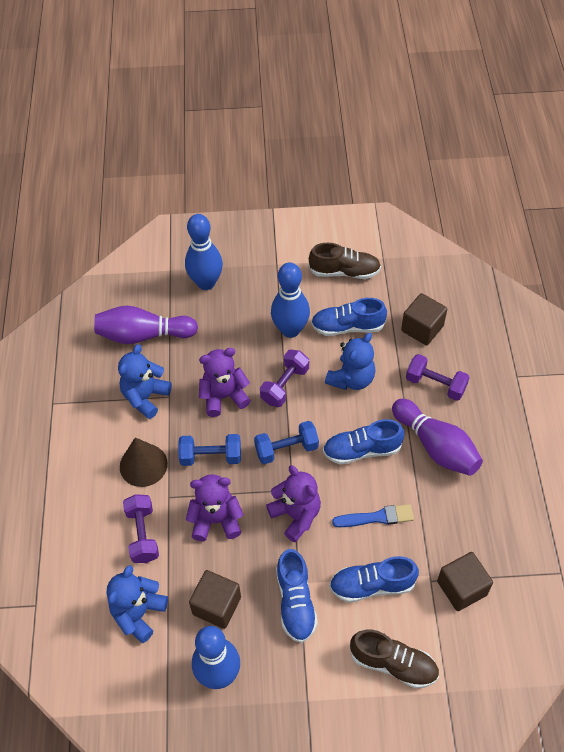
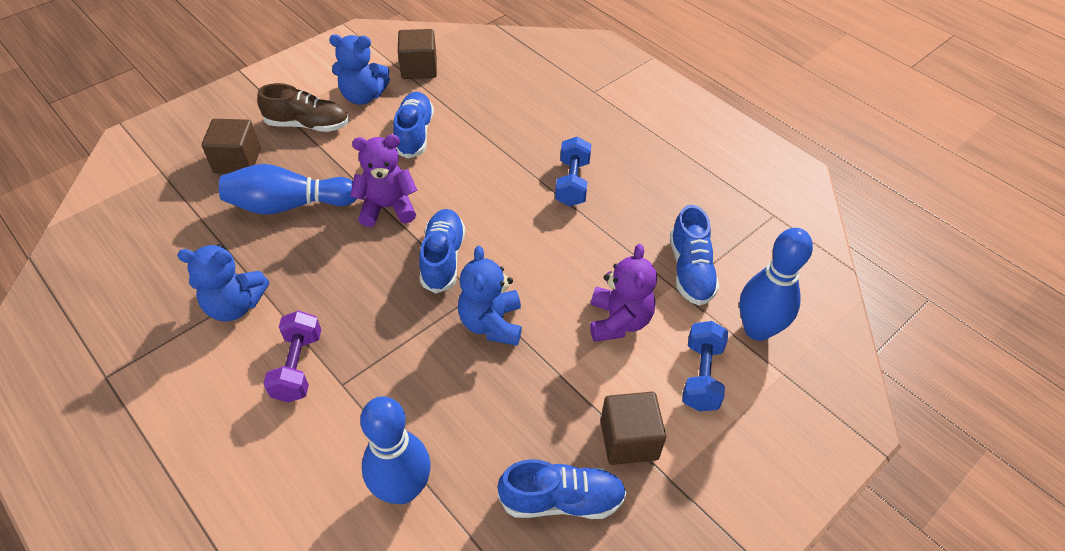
blue brush: [332,504,414,527] = 1 -> none = 0
brown cone: [120,437,168,487] = 1 -> none = 0
brown shoe: [308,243,381,279] [350,630,439,688] = 2 -> [257,83,349,132] = 1
purple bowling pin: [94,306,198,344] [392,399,483,476] = 2 -> none = 0
purple dumbbell: [123,494,159,563] [260,350,309,407] [406,354,470,401] = 3 -> [263,310,321,403] = 1
purple teddy bear: [186,474,243,541] [199,348,251,417] [266,465,321,542] = 3 -> [350,134,417,227] [590,244,657,342] = 2

